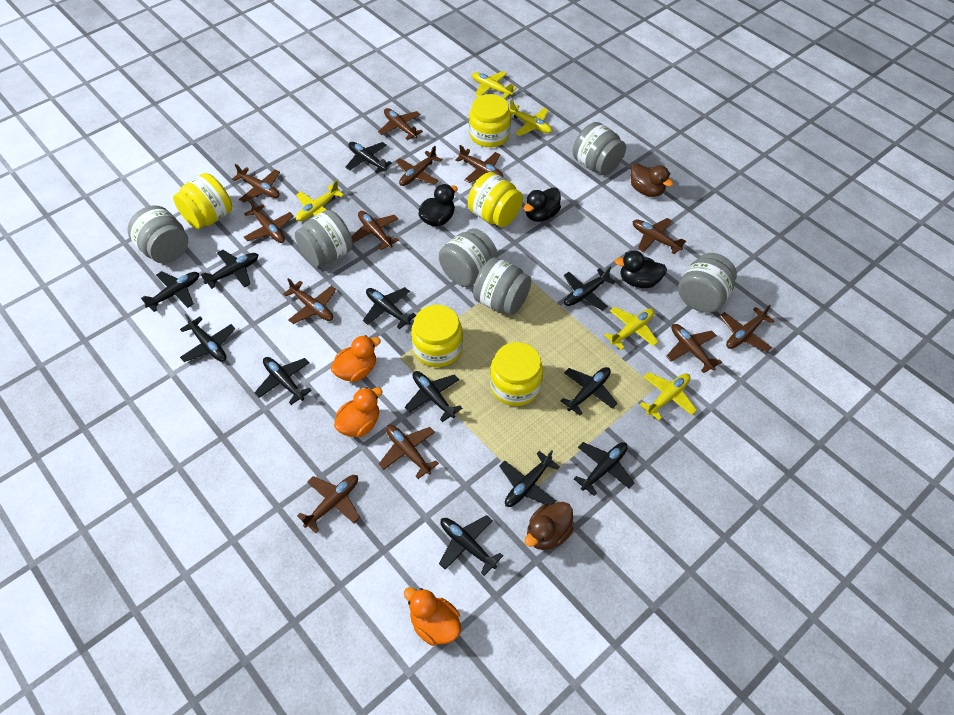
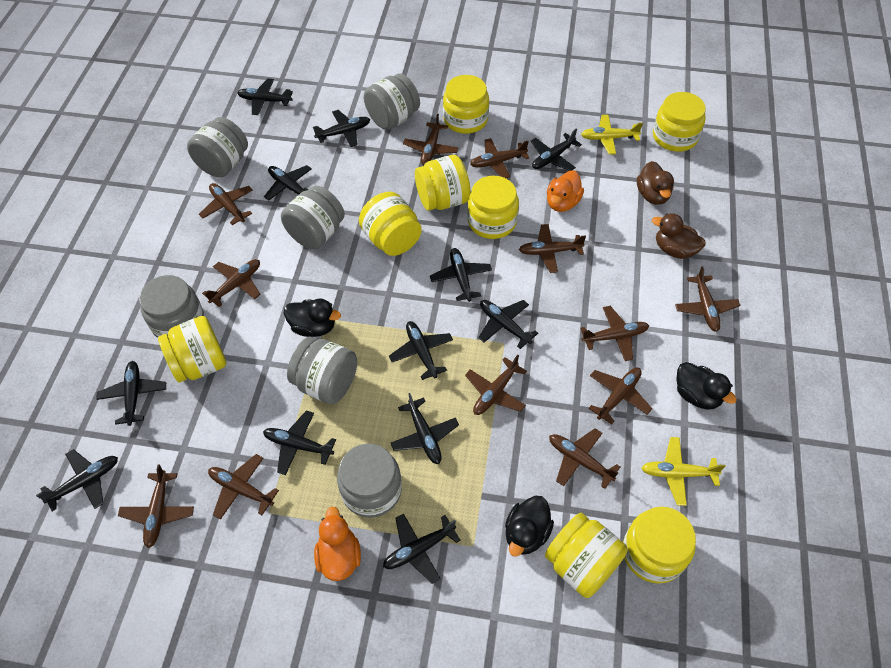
orange duck: [331,335,381,382] [334,387,383,437] [404,587,461,646] = 3 -> [314,507,361,581] [547,171,584,212] = 2
yellow jar: [173,173,232,229] [411,305,463,367] [468,172,523,227] [469,94,511,147] [490,342,543,406] = 5 -> [158,316,226,382] [359,192,422,256] [415,155,471,211] [443,75,489,134] [468,176,519,239] [545,513,628,598] [623,507,696,583] [653,92,706,152] = 8
yellow plane: [296,180,344,221] [472,71,517,98] [509,101,552,136] [604,307,658,350] [639,372,697,420] = 5 -> [581,115,643,155] [642,437,726,506] = 2

